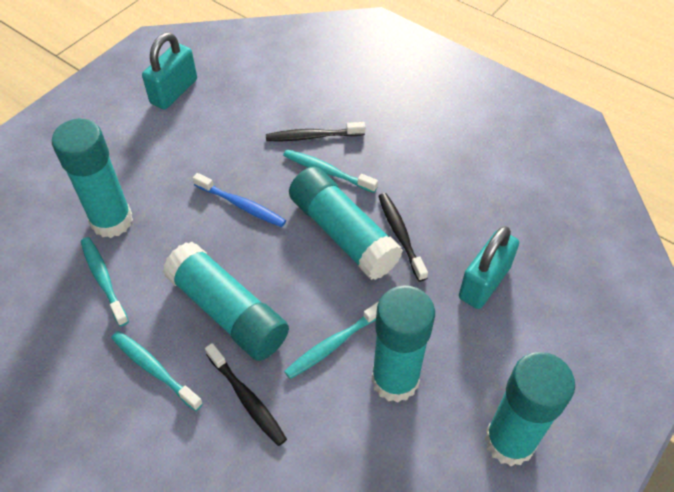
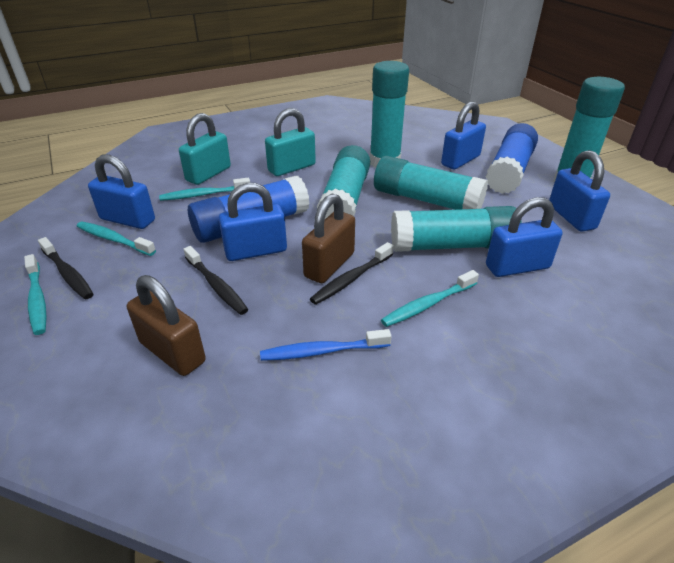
blue glue stick: none = 0 -> [188,176,310,243] [486,123,538,194] = 2
blue padlock: none = 0 -> [88,154,155,229] [219,183,287,261] [441,102,486,170] [486,197,563,277] [549,150,610,232] = 5
brown padlock: none = 0 -> [127,275,206,376] [302,193,355,283] = 2

